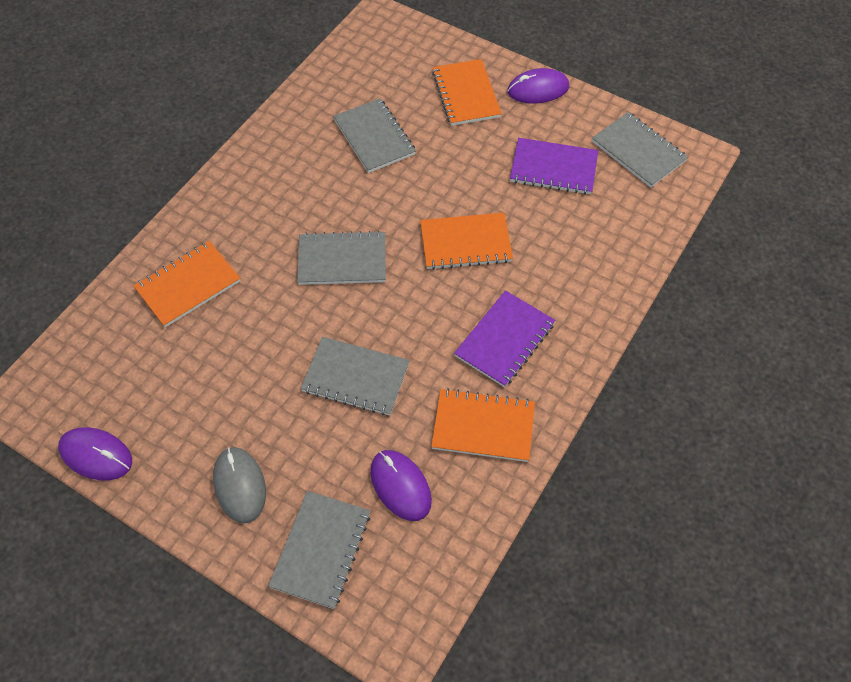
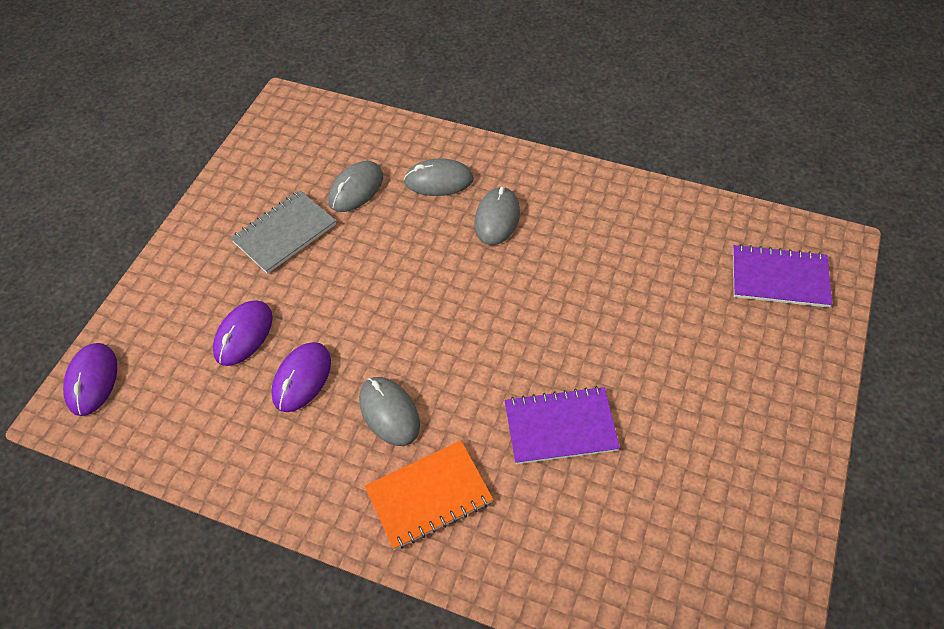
grey mouse: [213,447,266,523] = 1 -> [328,161,383,212] [359,377,420,446] [404,158,474,196] [474,187,520,245] = 4
grey notebook: [268,491,370,609] [297,231,386,285] [300,337,410,416] [333,98,416,173] [592,112,688,188] = 5 -> [231,190,336,274] = 1
orange notebook: [134,241,241,327] [420,213,513,270] [431,388,535,462] [432,59,502,126] = 4 -> [365,441,493,550] = 1

